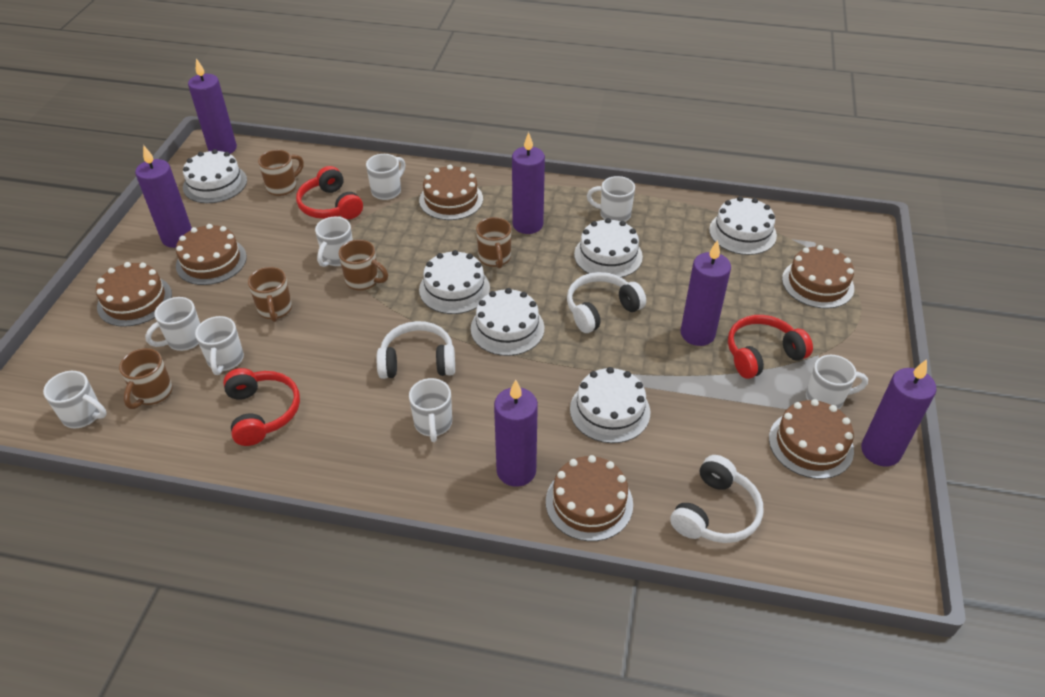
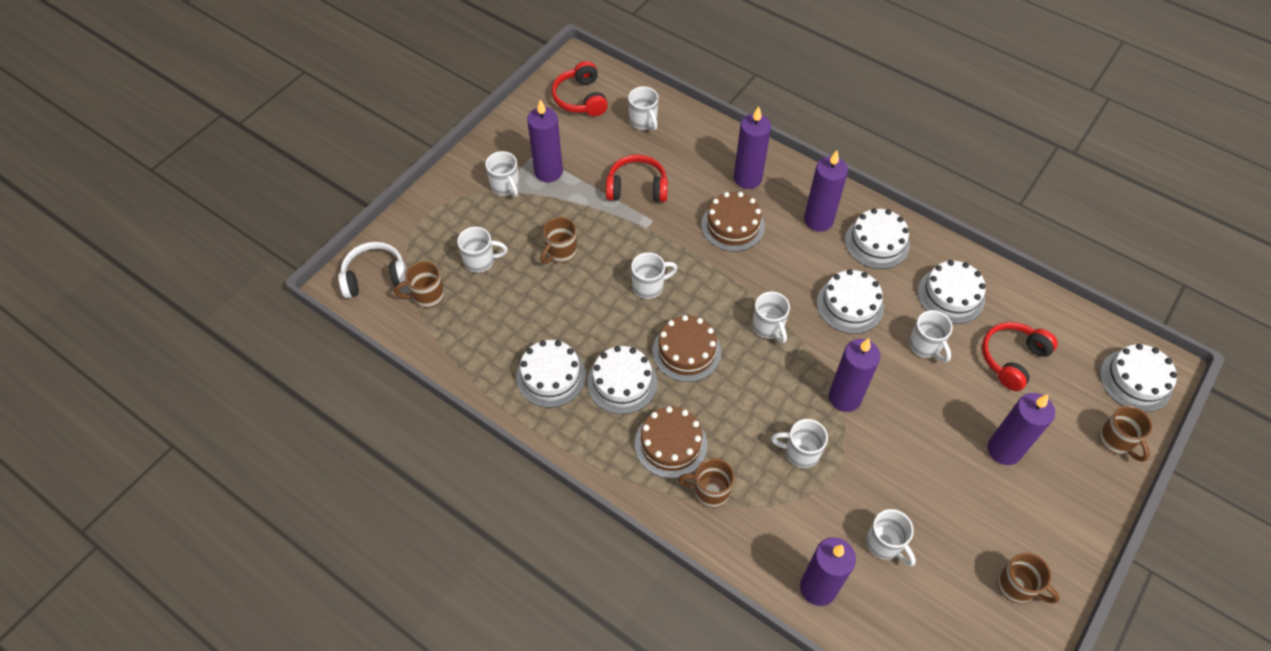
brown cake: [96,262,172,327] [176,224,247,285] [419,165,483,220] [546,455,633,541] [769,399,854,479] [782,245,854,309] = 6 -> [635,406,707,478] [652,315,721,382] [701,192,765,252] = 3
white headphones: [377,321,455,379] [567,272,646,333] [670,455,763,543] = 3 -> [338,242,407,298] = 1

